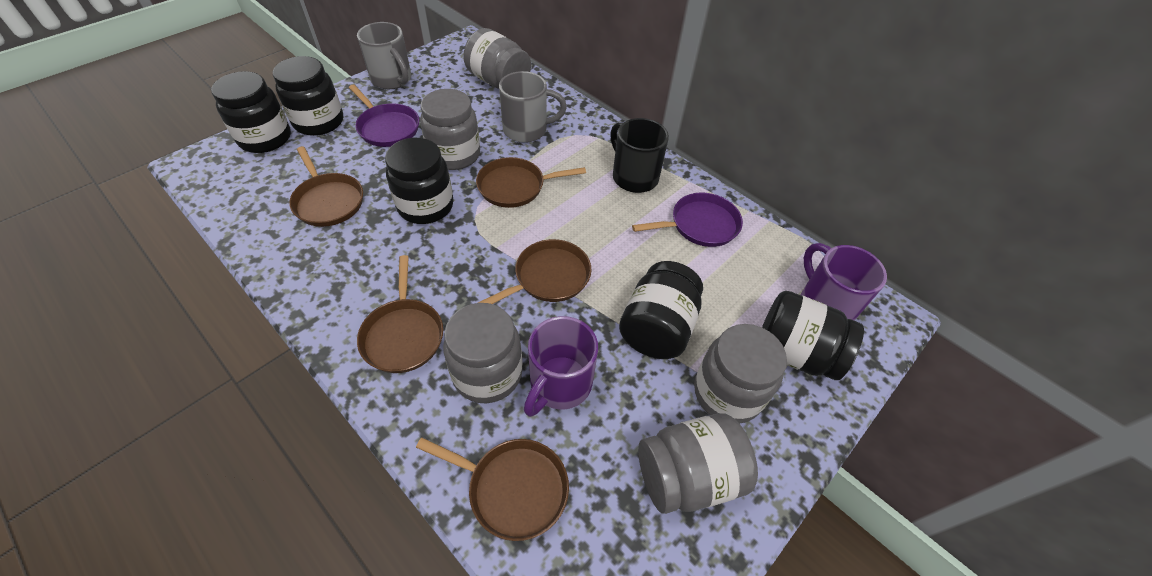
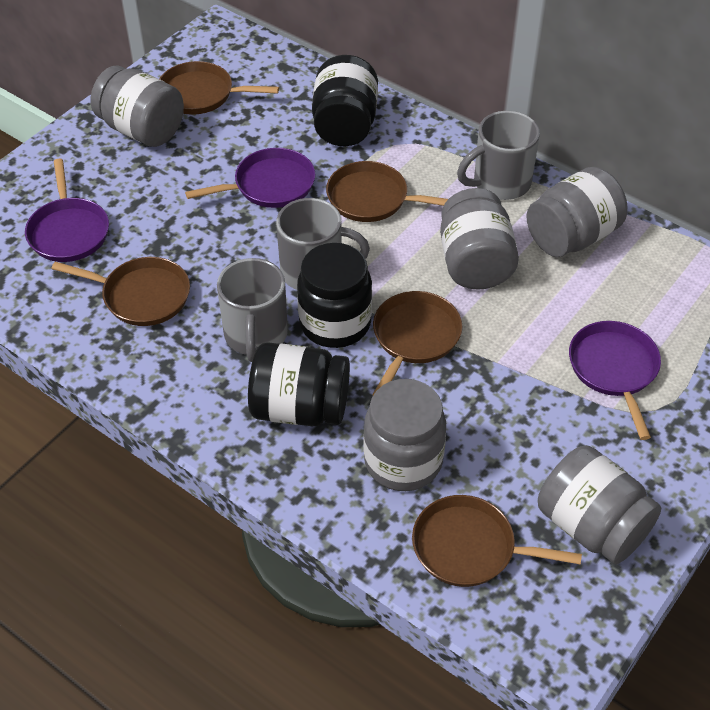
black jar: [211,71,291,153] [273,56,343,136] [385,138,453,224] [619,261,703,359] [762,291,864,380] = 5 -> [248,342,350,426] [297,243,372,348] [312,55,378,146] = 3
black mug: [610,118,669,193] = 1 -> none = 0
grey mug: [357,22,411,89] [499,71,567,143] = 2 -> [217,258,288,362] [276,198,370,290] [457,111,540,200] = 3
purple mug: [524,316,598,417] [800,243,887,321] = 2 -> none = 0
purple pan: [349,85,419,147] [632,193,743,247] = 2 -> [25,159,109,262] [185,148,315,208] [569,321,661,440] = 3

